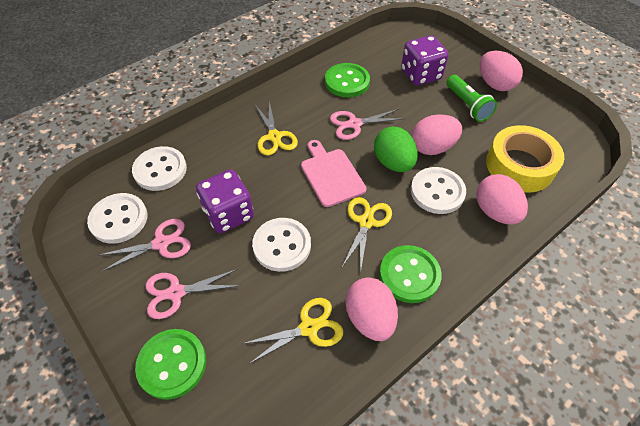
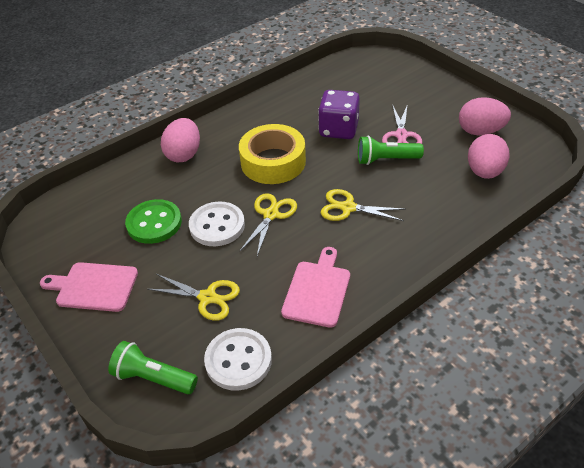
green button: [135,329,206,400] [325,63,370,97] [379,245,442,303] = 3 -> [125,199,182,244] = 1
green egg: [374,126,418,172] = 1 -> none = 0
green flashlight: [446,75,497,122] = 1 -> [108,341,198,395] [358,136,424,165] = 2
pink cutting board: [301,140,367,207] = 1 -> [40,262,138,312] [281,247,350,328] = 2
pink egg: [346,277,398,341] [412,114,462,155] [476,174,528,224] [480,51,523,91] = 4 -> [161,118,200,162] [459,97,511,135] [468,134,510,179] = 3
pink scissors: [99,219,191,272] [146,269,241,319] [330,109,404,140] = 3 -> [382,104,422,144] = 1
purple dice: [196,169,254,233] [401,35,449,86] = 2 -> [318,90,360,139] = 1
white button: [87,193,147,244] [132,146,187,191] [252,218,311,272] [411,167,466,214] = 4 -> [189,202,245,246] [204,328,272,390] = 2

